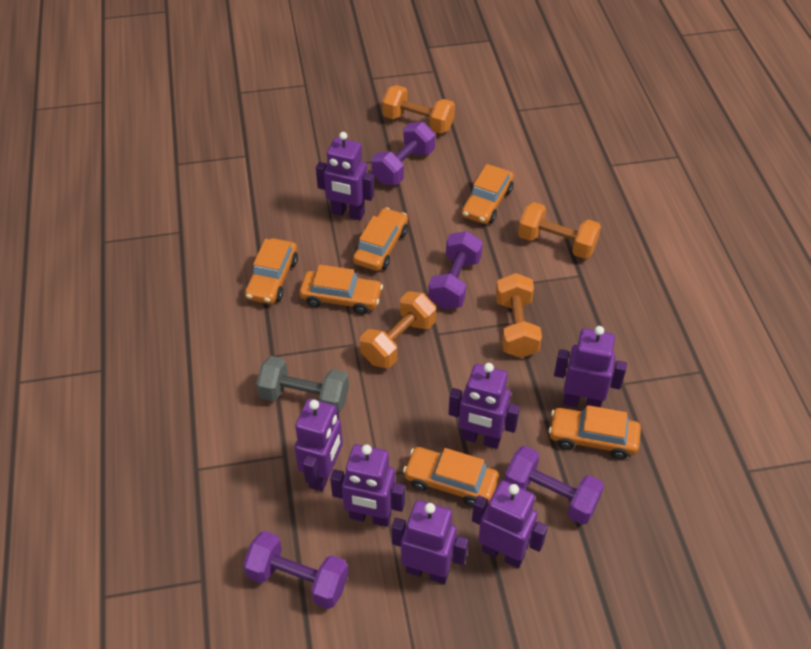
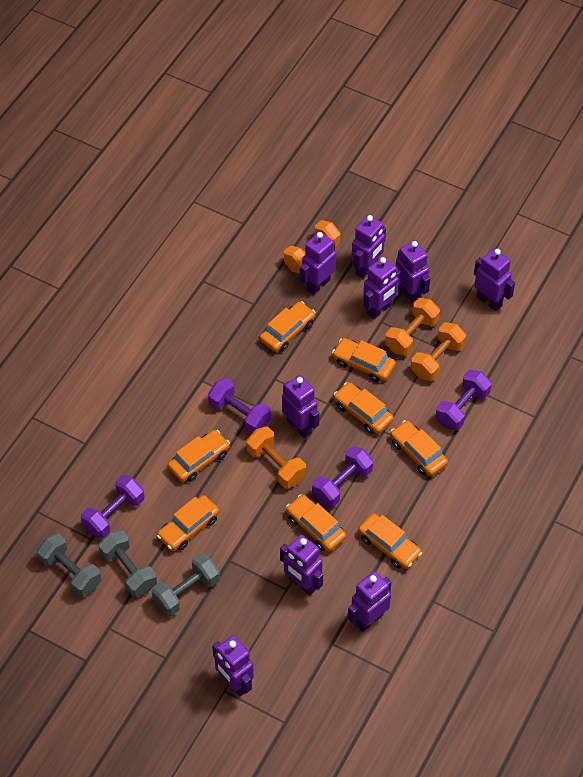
grey dumbbell: [256,356,349,413] = 1 -> [37,533,102,597] [99,530,157,597] [152,553,220,616] = 3
orange car: [245,238,298,304] [299,265,383,314] [353,207,408,271] [403,447,499,507] [462,164,514,224] [548,405,641,459] = 6 -> [157,495,220,551] [168,430,230,482] [260,301,315,352] [286,494,346,552] [332,338,396,382] [334,382,394,434] [358,513,422,569] [390,420,448,476] = 8
purple robot: [294,399,343,491] [316,132,374,220] [330,444,405,527] [392,500,468,584] [448,363,520,449] [472,481,548,568] [554,326,627,408] = 7 -> [212,635,254,696] [280,534,323,596] [282,375,320,438] [300,232,336,295] [348,571,392,632] [351,215,386,279] [363,257,401,319] [395,241,430,304] [474,248,515,311] = 9

